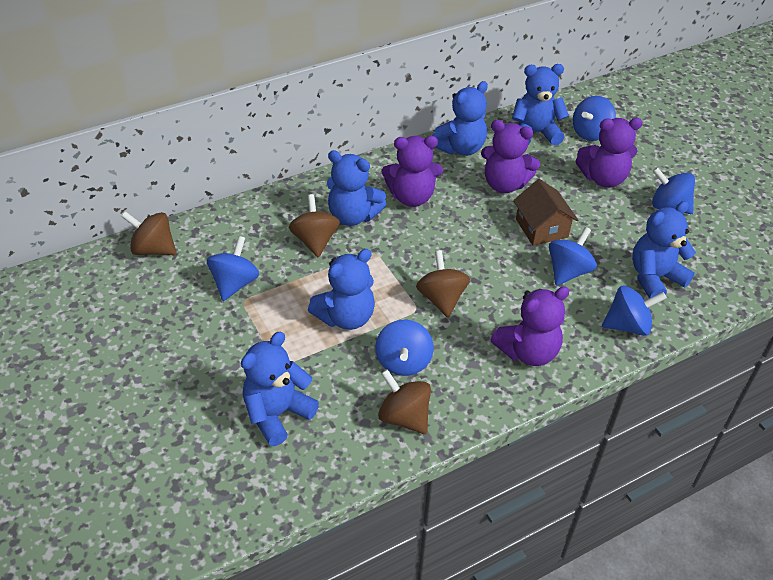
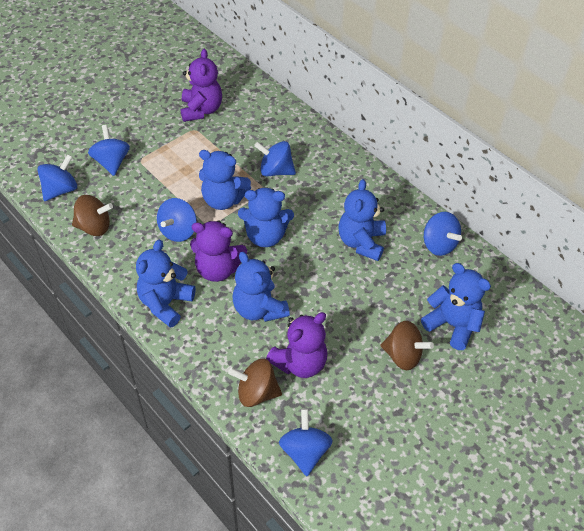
brown house: [513,179,578,246] = 1 -> none = 0
brown spinning top: [121,211,177,255] [289,194,340,257] [378,369,431,434] [416,250,470,317] = 4 -> [72,195,113,236] [228,359,282,407] [380,321,434,370] = 3
purple teddy bear: [382,136,443,207] [481,120,540,193] [490,286,570,366] [575,118,643,188] = 4 -> [181,49,222,122] [190,221,247,282] [266,312,328,378] = 3

